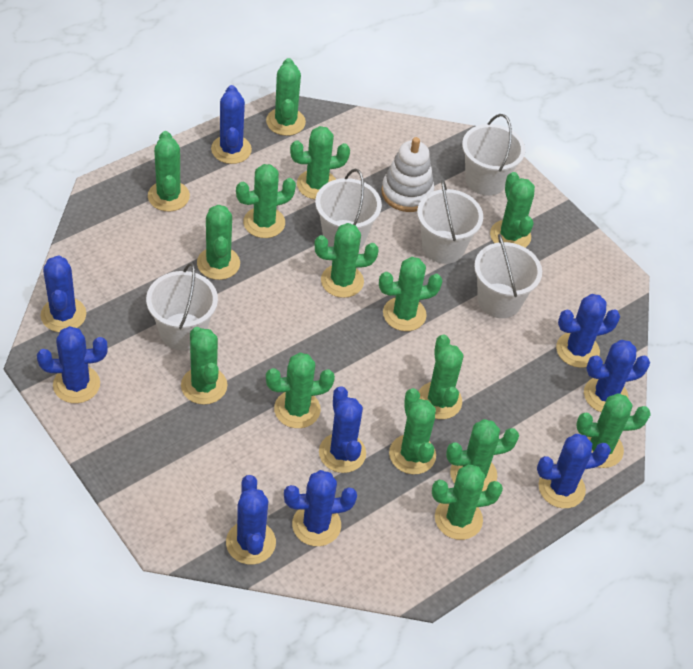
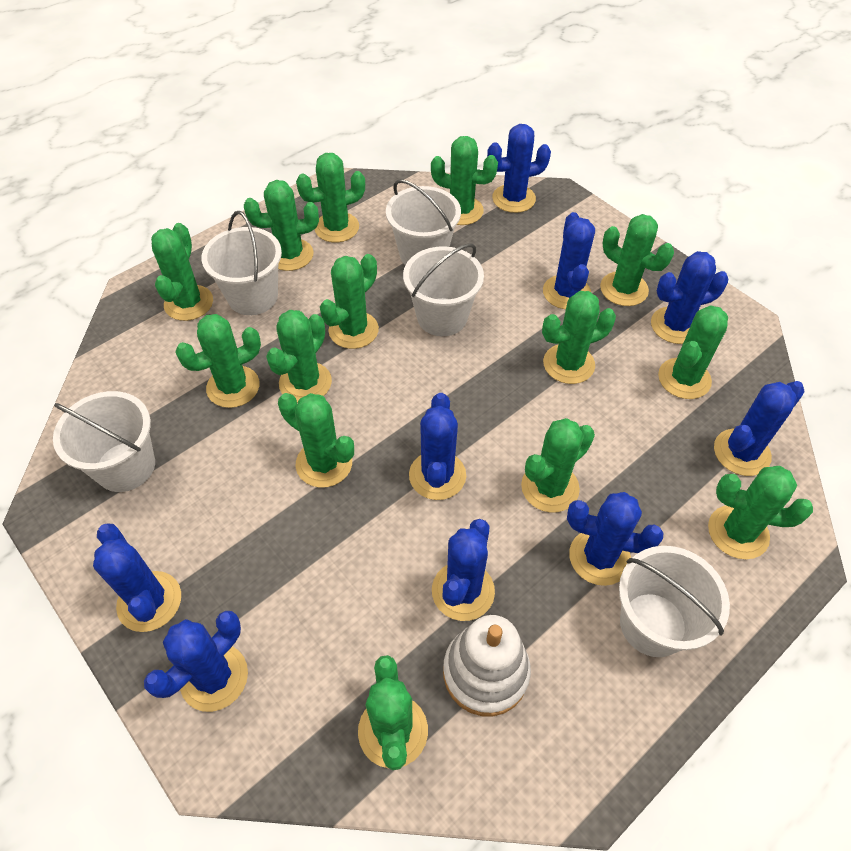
green cactus: [148,131,190,211] [181,327,227,404] [197,205,240,280] [236,164,296,238] [266,58,306,136] [266,353,335,428] [290,126,350,199] [315,223,379,298] [379,257,442,331] [389,388,436,474] [418,335,463,419] [432,464,503,540] [446,419,519,491] [490,172,535,248] [576,393,651,468] = 15 -> [151,223,213,321] [175,314,261,408] [244,180,319,271] [266,310,332,403] [278,393,354,488] [296,153,365,242] [320,254,379,349] [358,655,428,770] [431,136,498,225] [521,418,595,513] [542,291,616,384] [600,214,674,306] [658,305,728,399] [708,466,813,559] = 14

